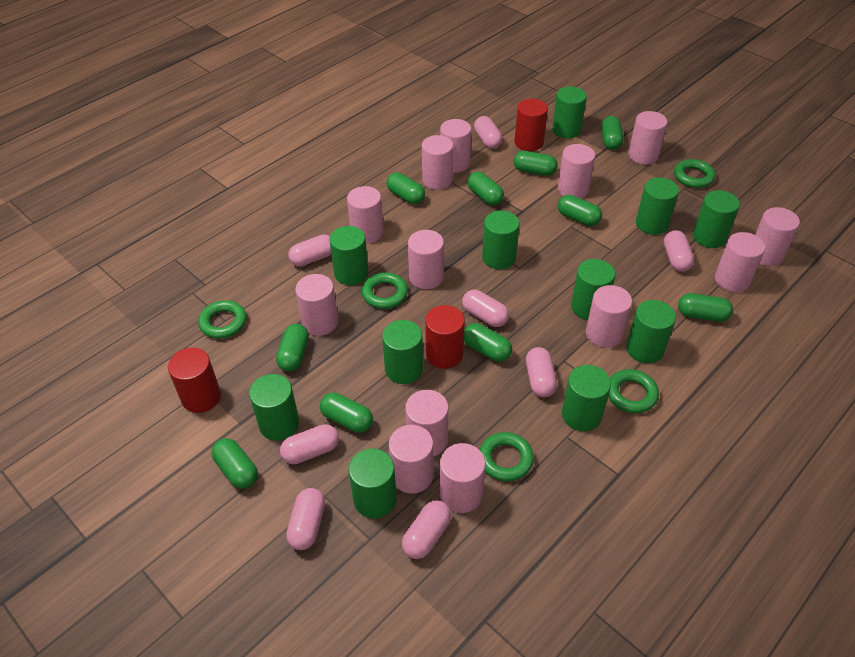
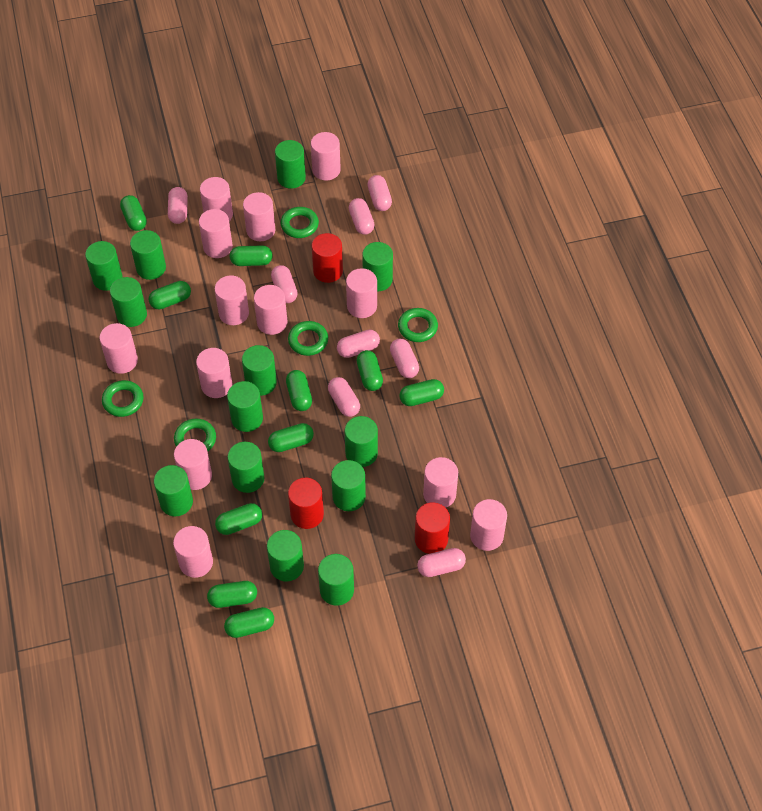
green cylinder: [249,374,299,441] [330,226,369,285] [349,448,397,518] [382,320,423,384] [482,211,520,269] [552,86,587,138] [562,365,611,431] [571,259,615,320] [626,300,676,363] [636,178,679,235] [693,190,740,248] = 11 -> [85,241,123,291] [110,277,147,327] [130,230,166,280] [154,465,193,516] [227,381,263,432] [228,442,265,493] [242,345,277,396] [267,530,304,582] [275,140,306,189] [318,554,354,606] [331,460,366,511] [345,416,378,467] [362,242,393,291] = 13

